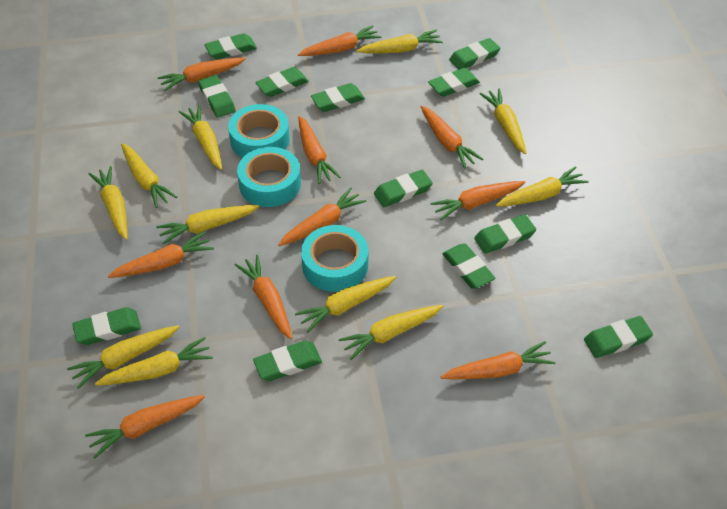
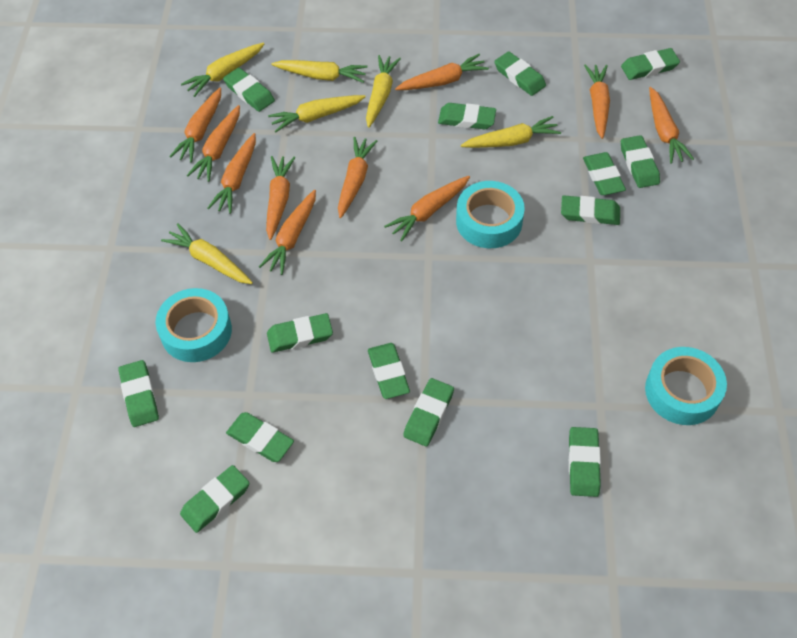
green eraser: [72,307,141,345] [198,75,236,118] [205,33,257,60] [253,341,322,381] [255,67,309,97] [311,83,365,112] [374,169,433,207] [428,68,480,97] [442,243,496,289] [449,38,500,70] [474,215,536,254] [584,316,653,358] = 12 -> [118,360,159,427] [180,465,250,533] [223,67,275,112] [226,412,294,462] [267,313,333,353] [368,343,410,399] [403,378,454,447] [438,103,496,129] [494,51,546,96] [561,195,620,225] [569,427,601,497] [583,152,626,195] [621,48,680,80] [621,135,660,188] = 14
yellow carrot: [67,325,179,389] [89,166,127,240] [95,337,213,385] [121,143,177,208] [156,205,259,244] [179,105,222,170] [295,276,396,333] [338,305,443,360] [356,30,443,53] [479,89,526,154] [496,166,589,207] = 11 -> [161,223,253,284] [181,43,264,97] [268,95,366,132] [271,60,368,83] [366,55,401,128] [461,116,561,148] = 6

